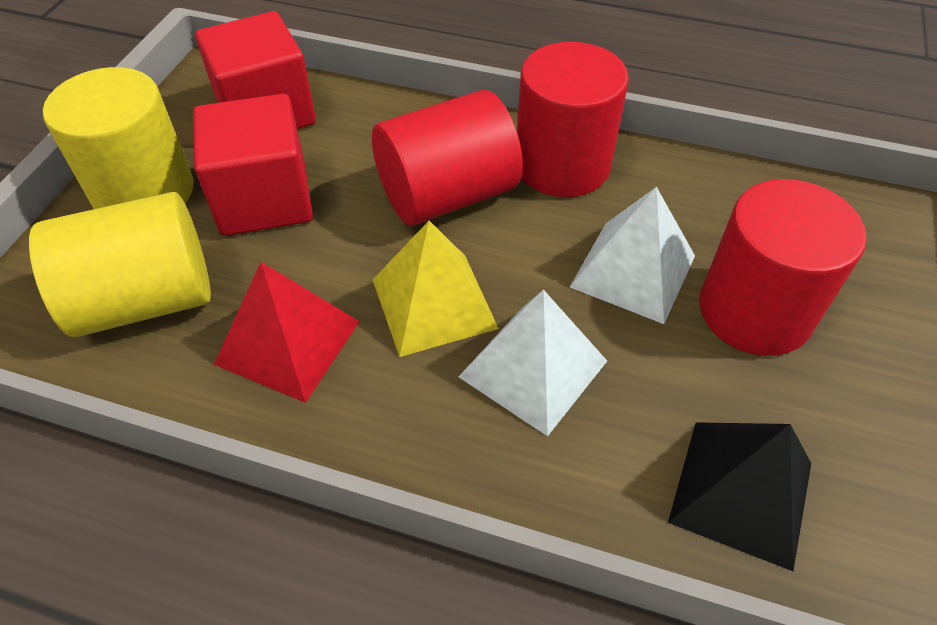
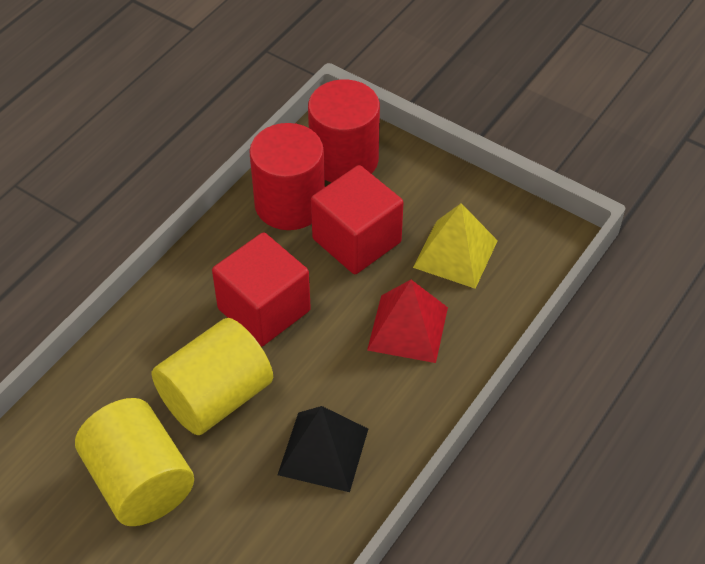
red cylinder: [372,90,523,226] [517,42,629,197] [699,179,867,356] = 3 -> [249,123,325,230] [308,79,380,183] = 2
white pyramid: [458,290,607,436] [570,187,695,324] = 2 -> none = 0

